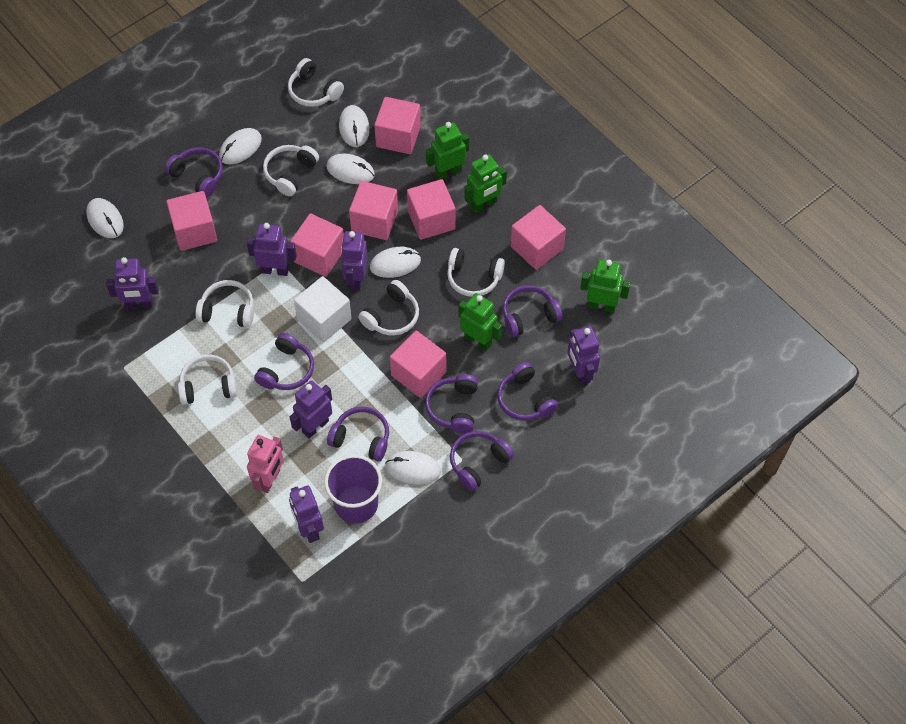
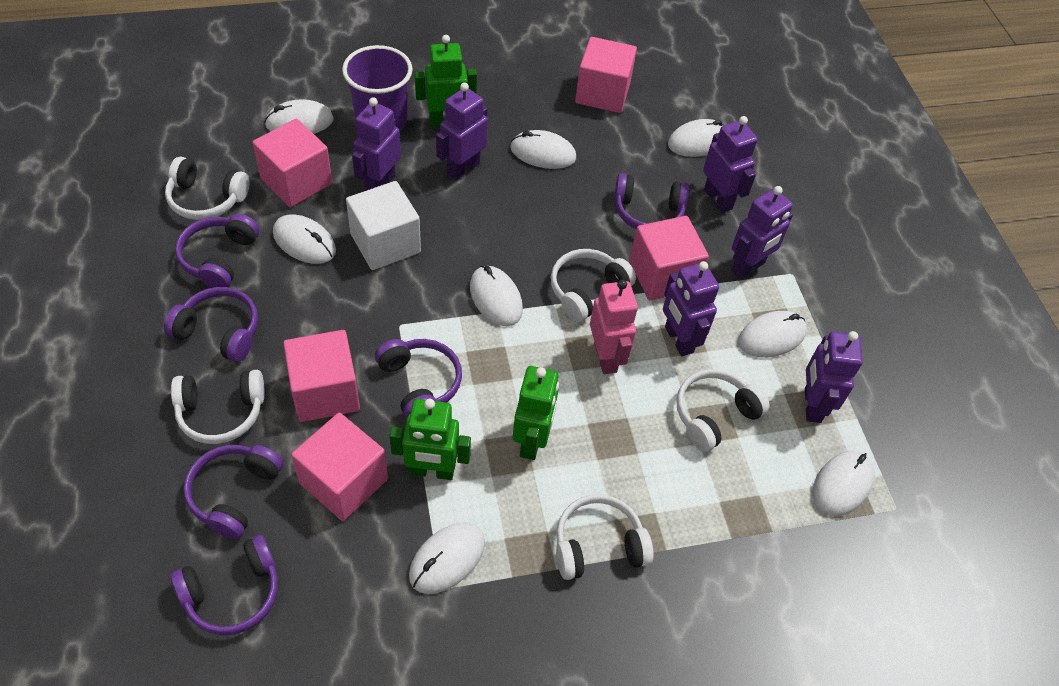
green robot: [426,122,469,180] [458,293,502,351] [464,154,507,213] [580,260,631,313] = 4 -> [389,399,471,480] [415,35,477,127] [513,366,559,460] = 3
pink cube: [166,191,217,251] [290,213,344,277] [349,181,398,240] [374,97,421,154] [390,331,446,398] [407,179,456,240] [511,205,566,270] = 7 -> [252,119,332,207] [283,330,360,422] [291,413,388,521] [575,37,637,113] [629,216,709,301] = 5
purple headphones: [164,147,223,198] [254,333,314,390] [327,407,389,462] [425,374,478,433] [450,431,514,491] [497,362,559,421] [503,285,563,337] = 7 -> [164,287,258,362] [171,535,278,636] [175,214,259,288] [183,445,283,539] [375,339,462,419] [614,173,690,229] = 6
white headphones: [178,355,237,405] [195,280,254,328] [263,145,319,196] [288,58,344,107] [358,280,419,336] [447,248,505,297] = 6 -> [165,157,250,220] [171,370,265,444] [551,249,636,322] [556,494,654,580] [676,369,769,452] = 5
white mouse: [86,198,124,238] [219,128,262,164] [326,154,375,184] [339,105,370,147] [370,247,421,278] [385,451,441,484] = 6 -> [264,99,334,134] [273,215,336,264] [409,522,485,594] [470,266,523,326] [510,130,576,169] [668,119,724,157] [738,311,807,358] [813,450,875,516] = 8

